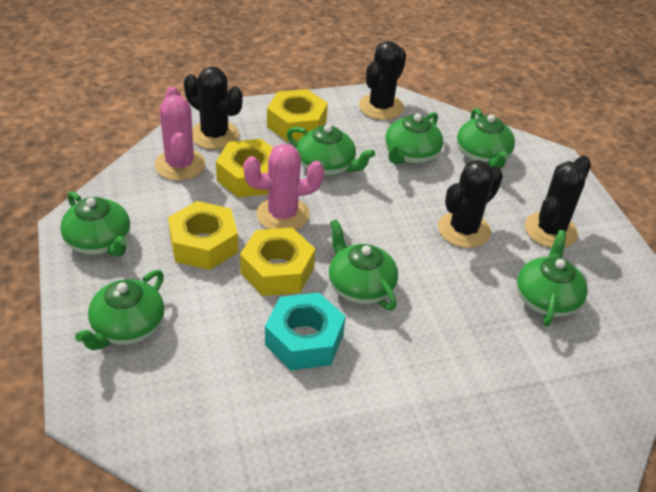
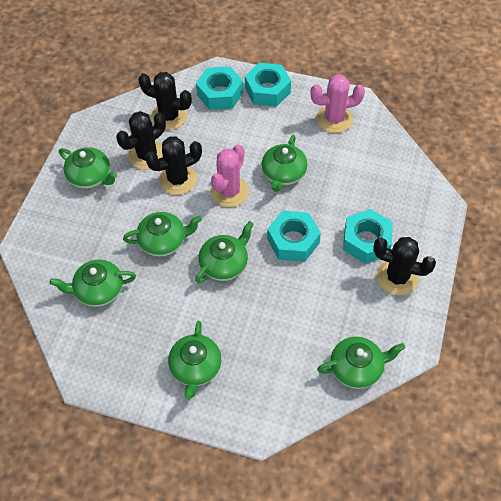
turquoise nut: [265,292,346,370] = 1 -> [196,66,243,110] [245,63,291,107] [267,211,321,262] [343,209,393,264] = 4
yellow nut: [168,201,238,270] [216,139,273,198] [240,228,315,296] [267,89,328,142] = 4 -> none = 0

